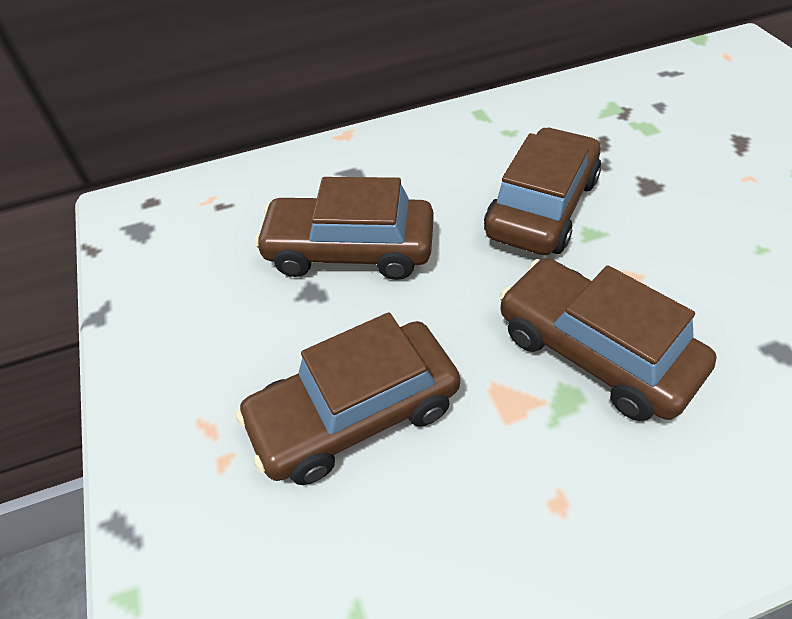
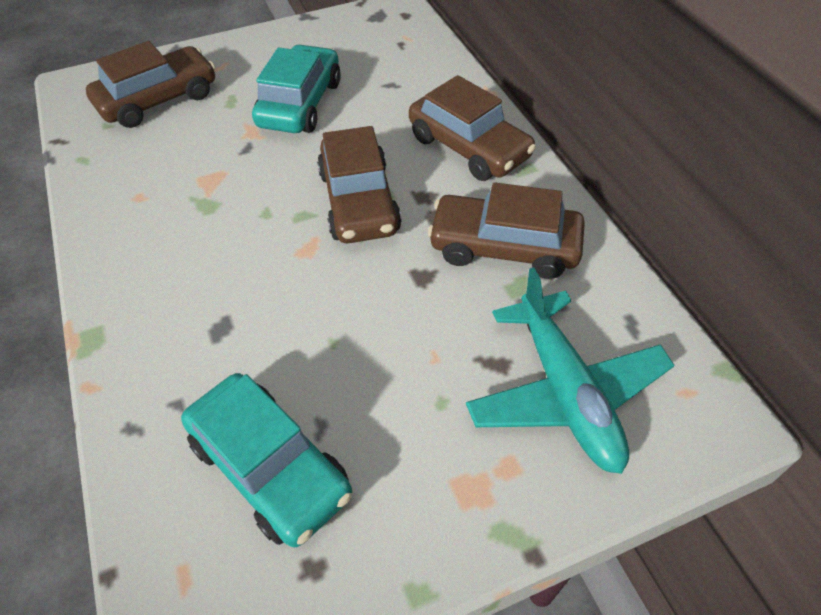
turquoise car: none = 0 -> [181,373,352,547] [252,45,341,133] = 2
turquoise plane: none = 0 -> [466,267,674,474] = 1

